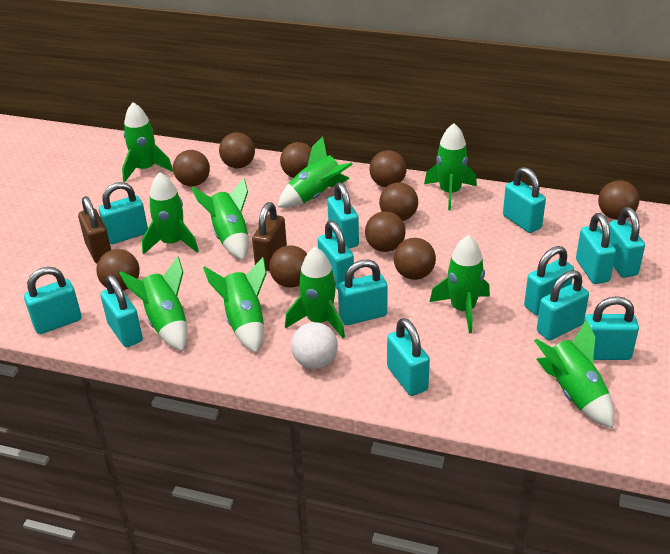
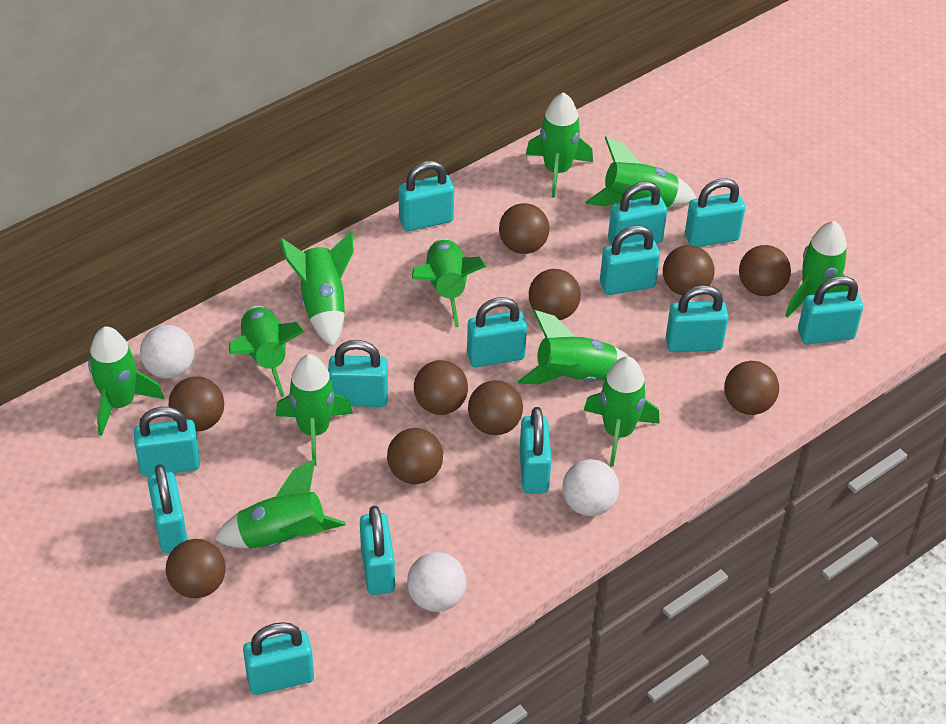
brown padlock: [78,196,111,263] [252,202,287,271] = 2 -> none = 0
green rocket: [119,257,187,351] [122,102,173,182] [142,172,199,255] [191,178,249,260] [203,257,266,353] [278,136,353,208] [285,247,345,338] [424,123,477,210] [430,235,490,333] [534,319,614,428] = 10 -> [88,326,164,436] [214,459,346,548] [229,306,305,397] [276,354,353,466] [280,231,354,347] [412,238,486,327] [518,310,628,384] [526,92,593,198] [584,356,660,467] [586,136,697,207] [785,221,849,318] = 11
white ball: [291,322,338,369] = 1 -> [140,325,195,379] [407,552,466,612] [562,459,619,516] = 3

